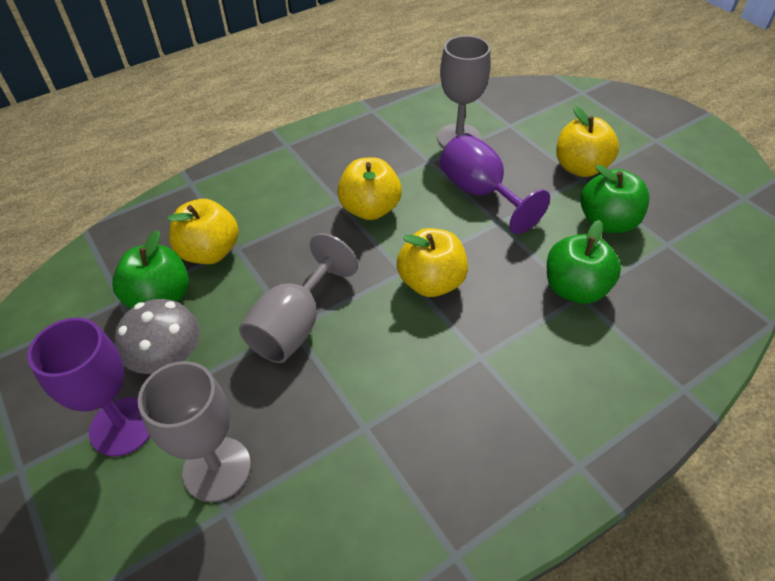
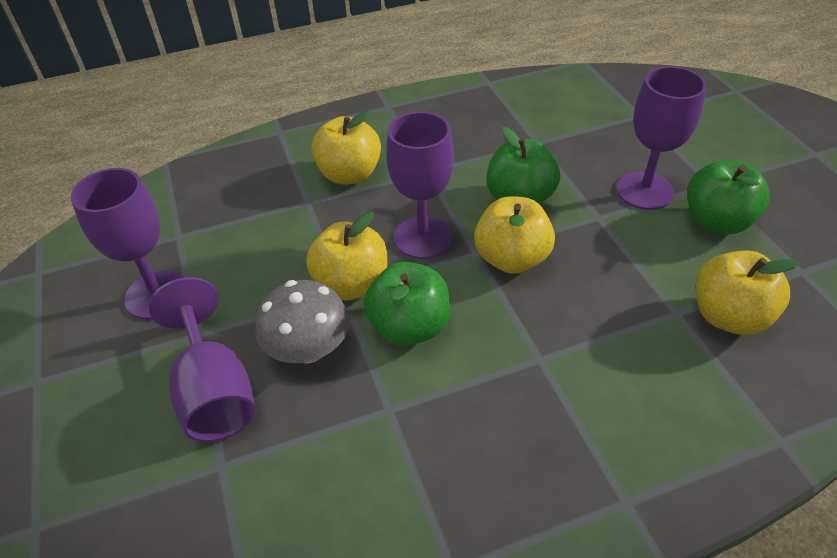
grey goblet: [138,361,251,502] [239,233,358,363] [437,35,491,148] = 3 -> none = 0
purple goblet: [27,317,150,457] [440,133,550,234] = 2 -> [71,168,184,320] [148,277,255,442] [386,111,454,259] [617,66,707,210] = 4

